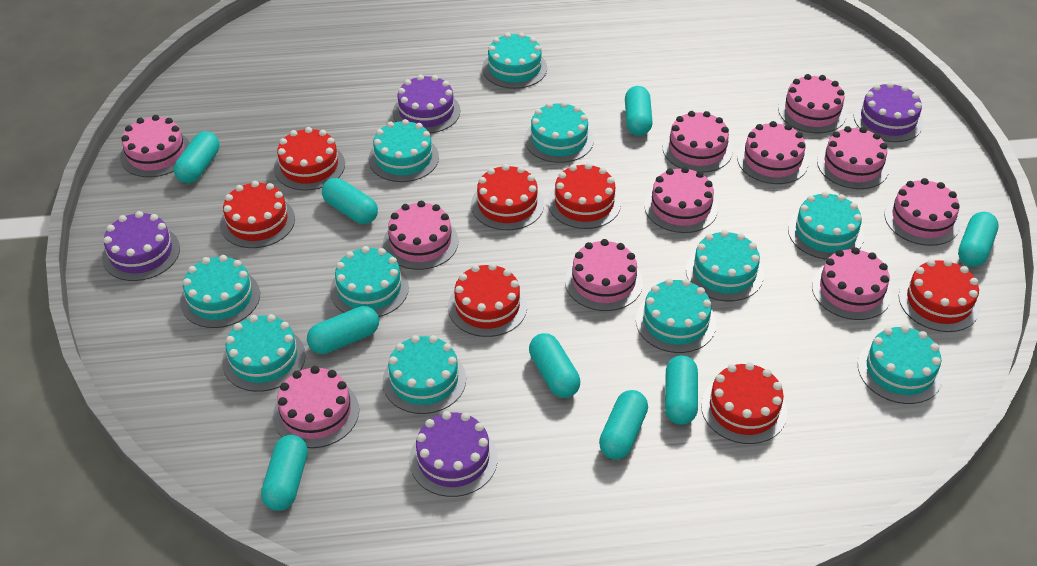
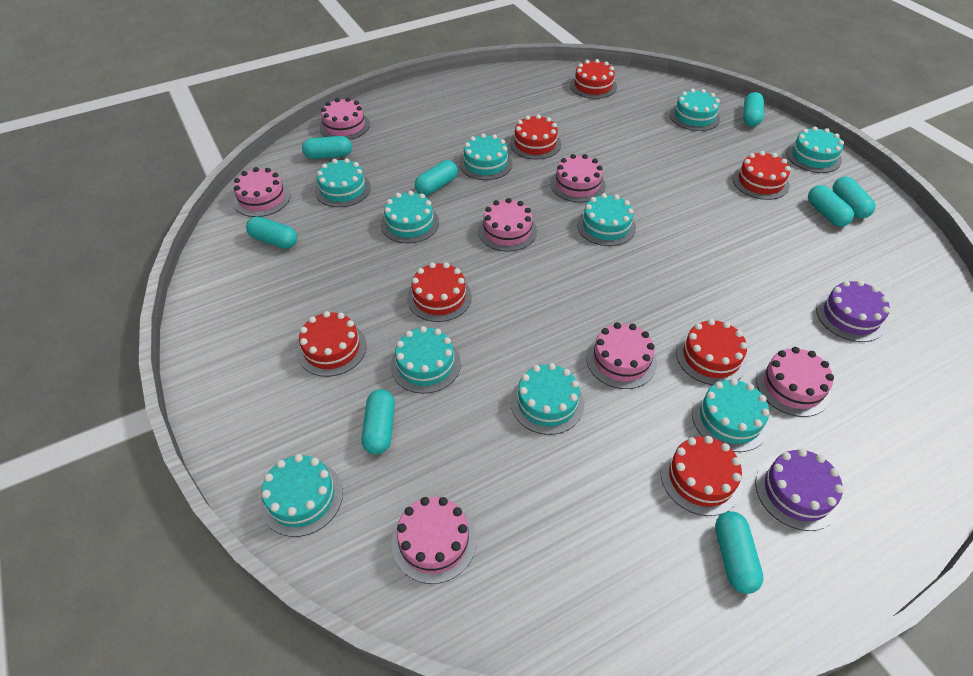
pink cake: [120,115,190,177] [273,366,359,448] [383,201,458,270] [565,239,643,311] [644,167,718,233] [663,111,733,173] [737,121,808,184] [778,74,847,133] [812,247,892,320] [817,126,889,189] [884,178,961,246] = 11 -> [233,167,291,217] [319,97,370,140] [392,497,477,584] [478,198,537,252] [550,154,606,203] [586,322,657,389] [756,347,834,417] = 7
purple cake: [102,211,180,281] [393,74,460,133] [409,411,498,497] [854,82,923,142] = 4 -> [755,449,844,531] [816,280,890,342] = 2
turquoise cake: [180,255,260,328] [222,314,306,392] [330,246,409,317] [369,119,439,182] [382,335,466,414] [482,33,547,89] [525,101,594,163] [636,278,716,353] [686,230,764,301] [788,191,864,260] [858,325,943,404] = 11 -> [260,454,343,537] [315,158,371,207] [381,191,439,243] [391,326,461,394] [459,133,512,180] [511,363,584,435] [577,193,636,246] [670,89,720,131] [692,378,770,452] [786,127,844,173] = 10
turquoise capsule: [174,131,220,183] [261,435,308,511] [307,306,379,354] [322,178,378,224] [529,333,580,398] [599,390,648,459] [625,86,653,136] [665,355,698,425] [958,212,999,267] = 9 -> [246,216,297,249] [302,136,352,159] [362,389,395,454] [415,160,458,195] [715,511,764,594] [743,92,764,127] [808,185,854,227] [833,177,875,218] = 8

